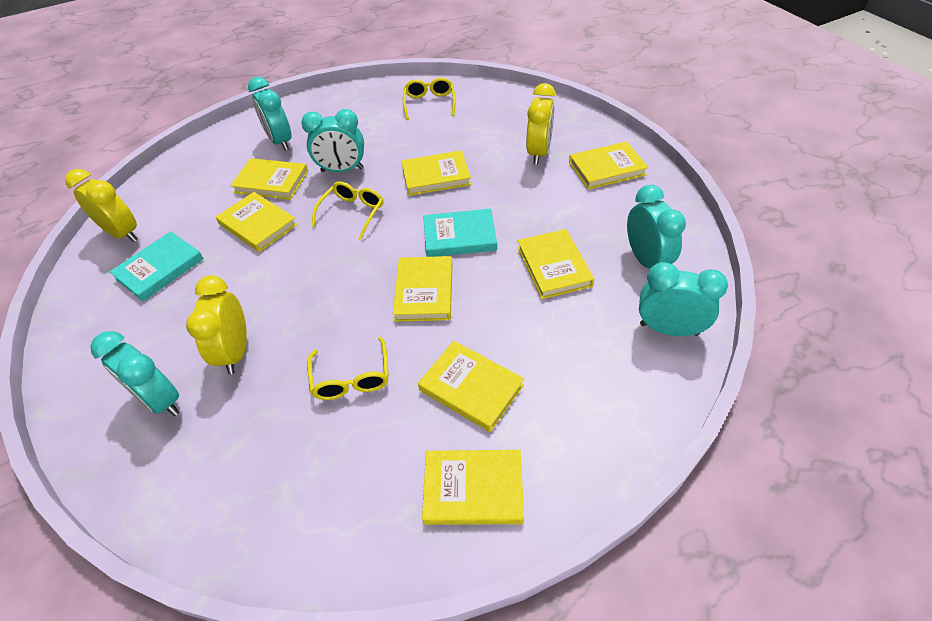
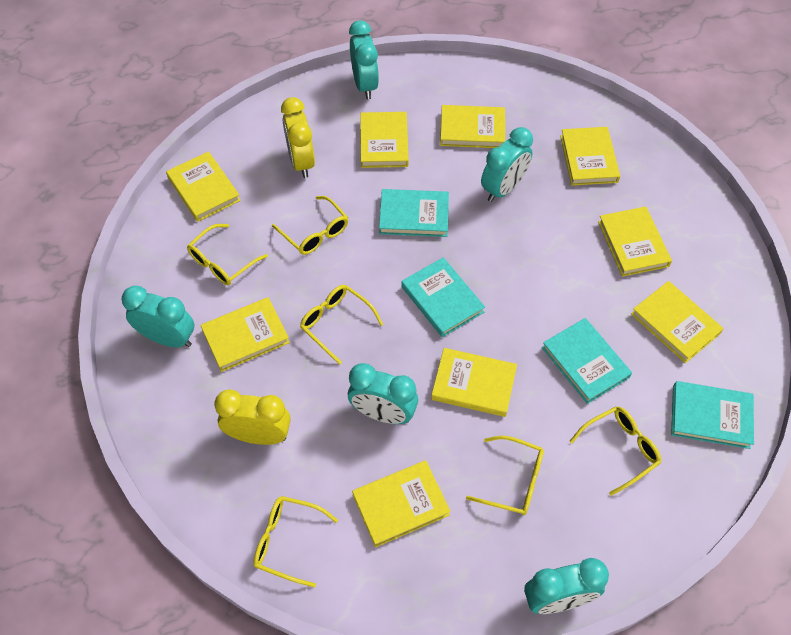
turquoise book: [110,231,204,302] [423,209,497,257] = 2 -> [379,189,449,237] [401,257,485,337] [542,318,632,404] [671,381,754,449] = 4
yellow book: [216,192,298,252] [230,158,308,200] [393,256,452,322] [401,150,471,196] [418,341,524,432] [422,450,524,525] [517,229,594,299] [569,141,648,189] = 8 -> [166,151,241,222] [201,297,290,372] [352,460,451,547] [360,112,409,168] [431,348,517,417] [440,105,505,148] [560,127,620,186] [598,206,672,277] [631,281,724,363] = 9
yellow clock: [65,169,138,242] [186,275,247,374] [526,83,555,164] = 3 -> [214,390,291,445] [281,97,315,178] = 2
yellow glasses: [307,337,389,400] [311,181,383,240] [403,77,456,120] = 3 -> [187,224,268,285] [253,496,338,587] [272,196,348,255] [300,285,383,365] [466,436,544,515] [569,406,661,496] = 6

